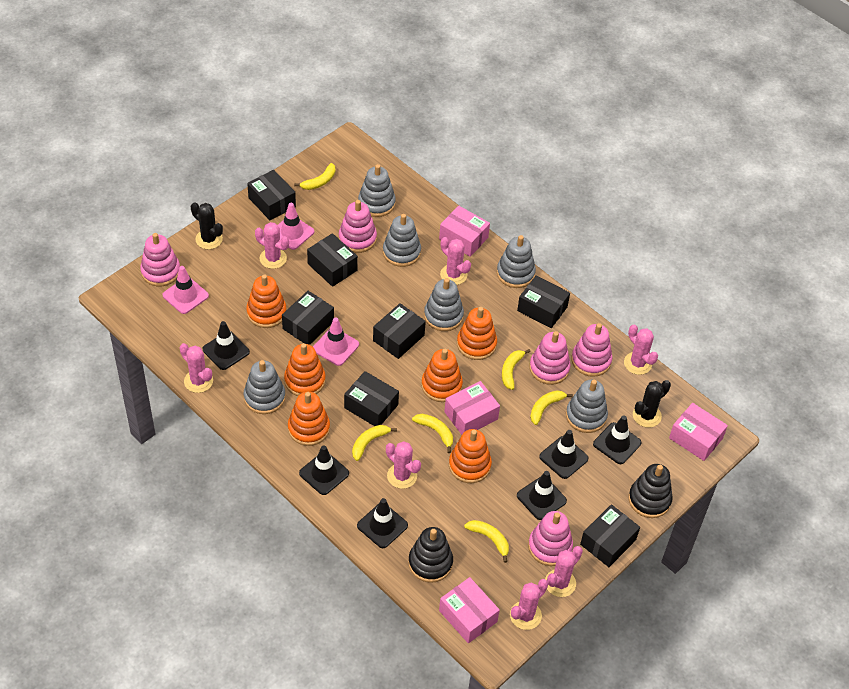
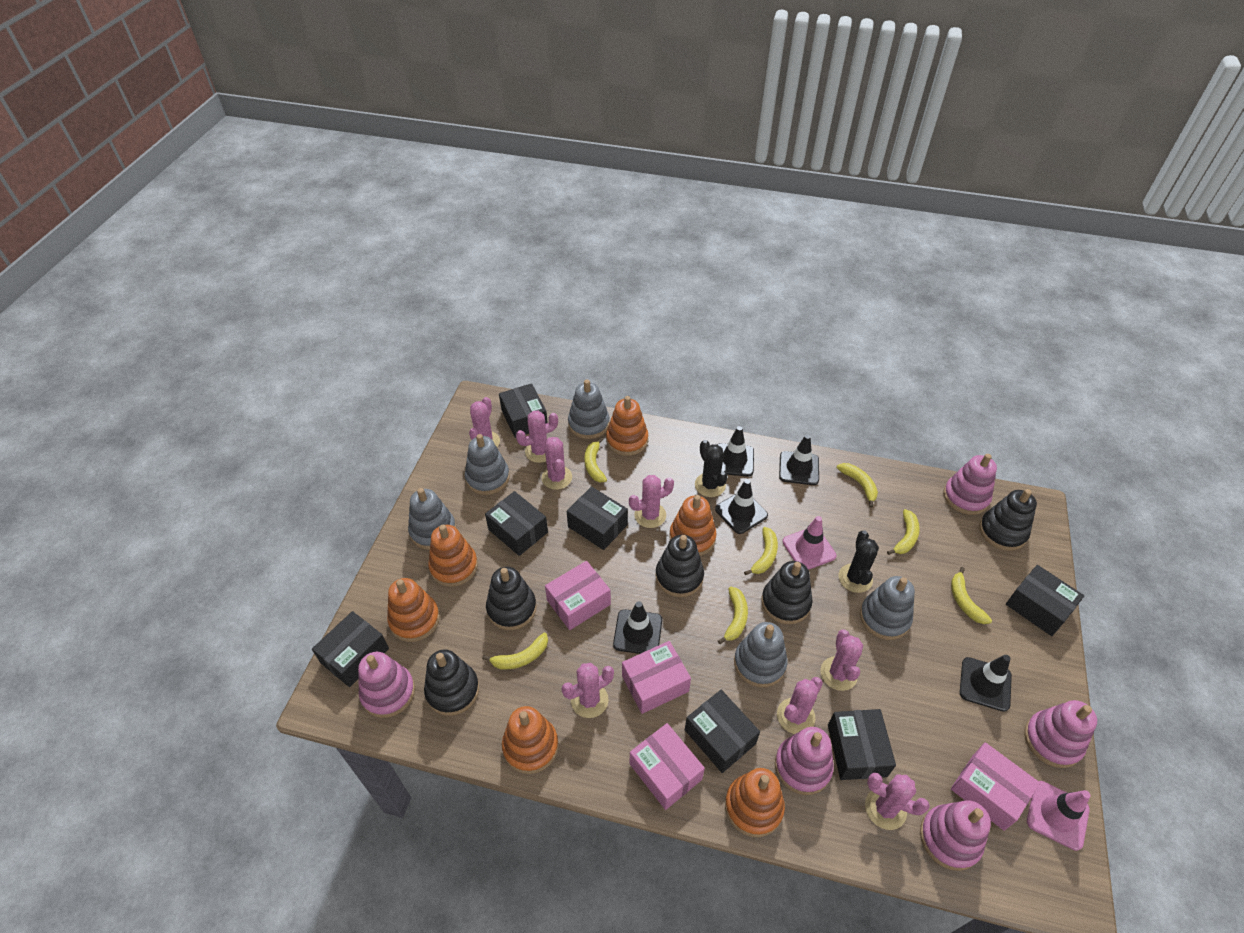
black stacking toy: [408,527,453,583] [629,464,673,518] = 2 -> [424,650,479,716] [486,567,537,630] [655,535,704,597] [761,561,813,624] [979,489,1037,551] = 5
black traffic cone: [203,321,250,370] [299,445,349,495] [357,498,408,548] [517,471,567,520] [539,430,589,479] [593,415,641,464] = 6 -> [613,601,662,654] [715,479,768,534] [717,426,754,477] [779,435,819,485] [960,655,1012,712] = 5
grey stacking toy: [244,360,286,414] [358,164,396,217] [383,214,421,267] [424,278,464,331] [497,235,536,288] [566,380,608,433] = 6 -> [408,488,456,550] [465,434,510,495] [568,379,610,439] [734,622,787,687] [860,576,915,640] = 5
pink cactus: [180,343,213,393] [255,222,289,269] [386,441,421,489] [440,237,471,285] [510,579,548,630] [545,546,583,597] [624,324,658,375] = 7 -> [469,397,500,447] [516,411,558,463] [542,437,572,490] [562,663,614,718] [629,475,674,528] [777,677,823,734] [821,630,863,691] [865,773,930,830] = 8
pink traffic cone: [162,266,209,314] [277,203,314,250] [313,318,359,366] = 3 -> [782,516,836,570] [1027,781,1091,851] = 2
yellow banana: [294,163,335,190] [352,425,397,461] [412,414,453,453] [464,520,509,563] [502,349,530,390] [530,390,573,425] = 6 -> [482,633,548,670] [584,437,607,482] [718,587,748,644] [744,527,778,575] [837,463,878,508] [887,509,920,555] [951,567,992,624] = 7

